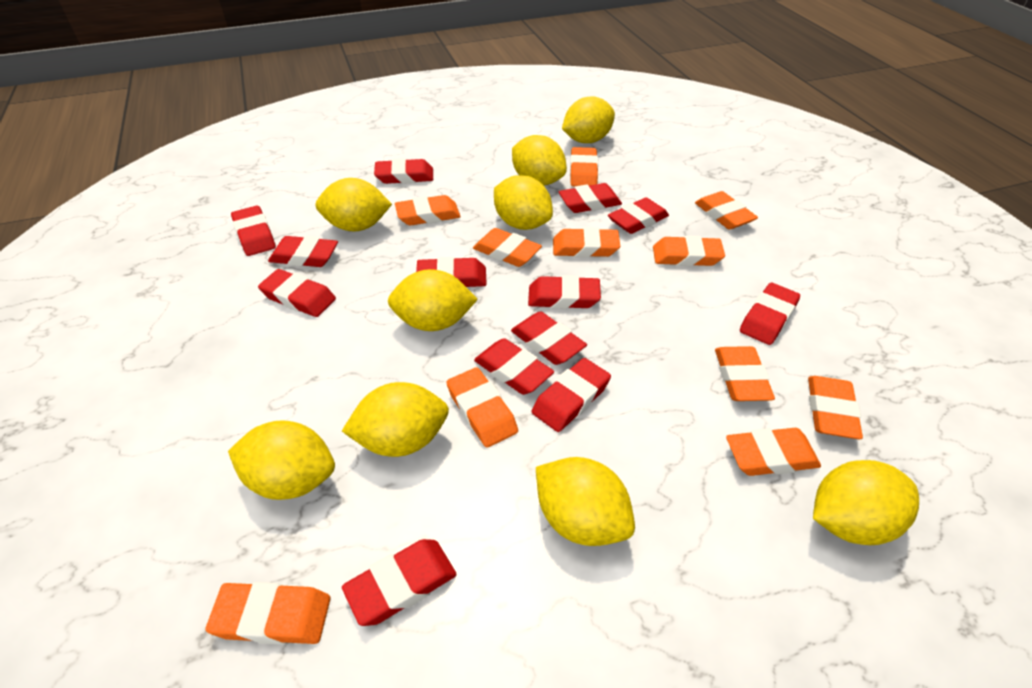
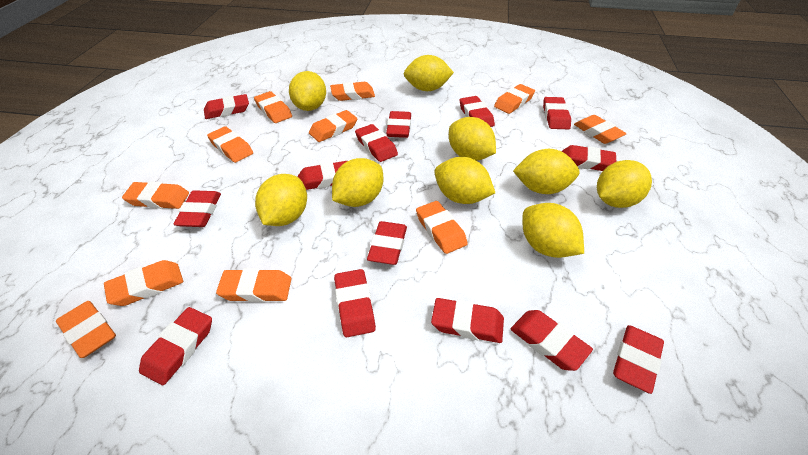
red eraser: [231,206,276,256] [258,269,336,317] [268,236,338,267] [342,539,456,626] [374,159,433,184] [416,257,487,287] [474,338,554,395] [511,311,587,365] [528,275,601,309] [532,358,611,432] [559,183,622,213] [608,197,669,234] [740,283,800,345] = 13 -> [139,307,212,385] [173,190,221,227] [204,94,249,119] [298,161,347,190] [334,269,376,337] [355,124,398,162] [367,221,407,265] [386,111,411,138] [431,298,504,343] [459,96,495,127] [511,310,593,371] [543,97,571,129] [561,145,616,171] [613,325,664,394] = 14

